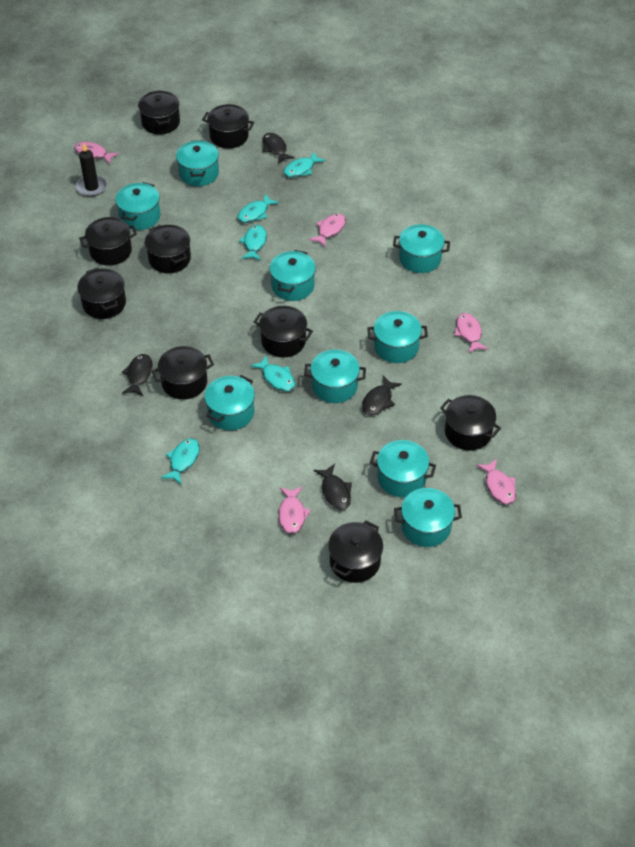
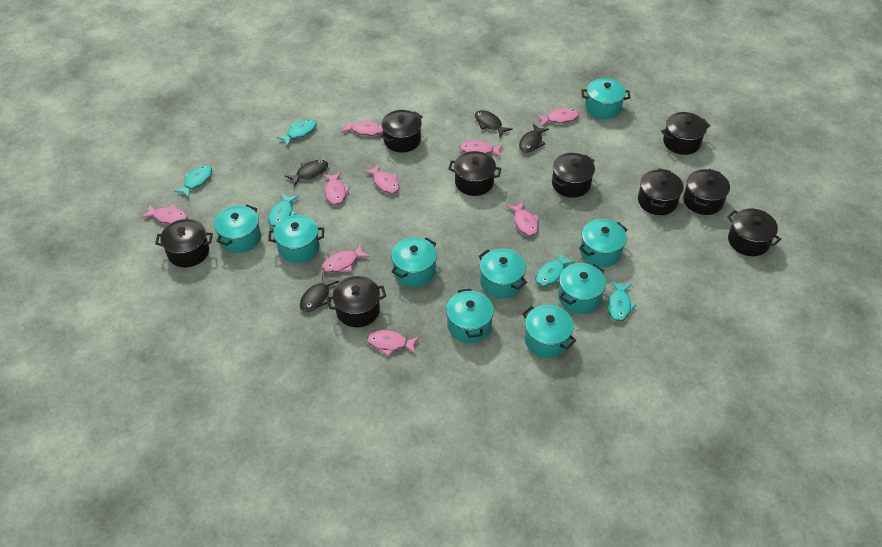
black candle: [76,144,107,197] = 1 -> none = 0
pink fish: [74,142,119,164] [278,487,311,534] [309,213,346,248] [454,313,488,353] [476,459,516,505] = 5 -> [141,204,188,224] [322,244,370,273] [323,172,350,205] [341,119,383,136] [364,164,399,194] [367,330,420,356] [459,140,503,157] [507,202,538,236] [536,108,579,126] = 9

